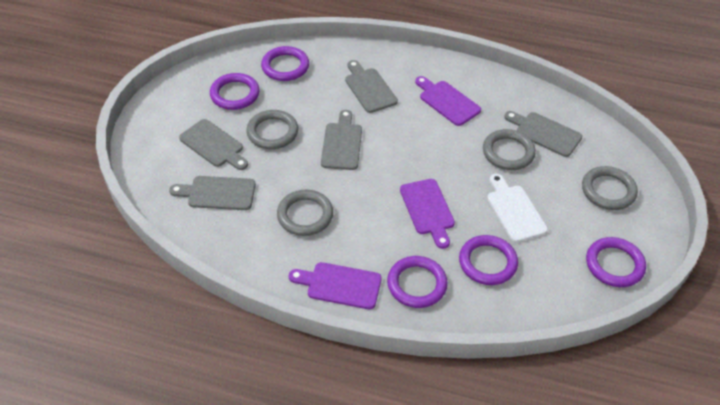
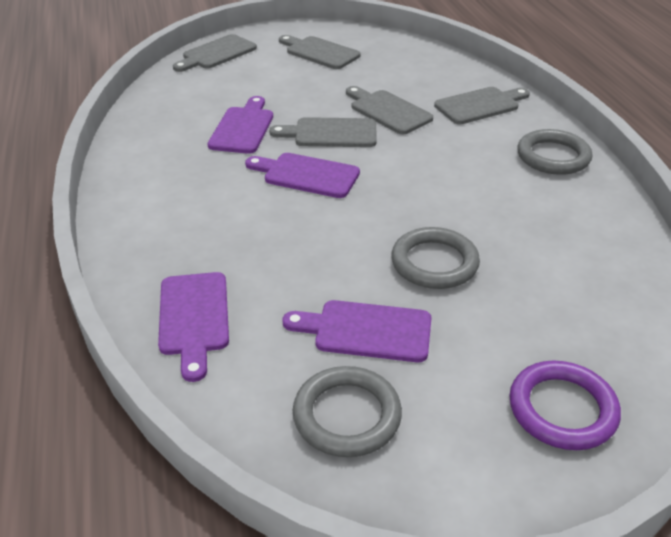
grey ring: [246,110,298,149] [277,190,333,236] [483,129,536,170] [582,166,638,210] = 4 -> [293,366,402,457] [391,227,480,289] [517,129,592,175] = 3
purple cutting board: [289,262,382,309] [400,179,455,249] [415,76,481,126] = 3 -> [158,272,229,382] [208,96,273,154] [245,153,360,198] [283,300,431,362] = 4
purple ring: [210,73,260,110] [261,46,309,81] [387,256,448,308] [459,235,518,285] [586,237,646,287] = 5 -> [509,361,621,450] = 1
white cutting board: [487,174,548,242] = 1 -> none = 0

